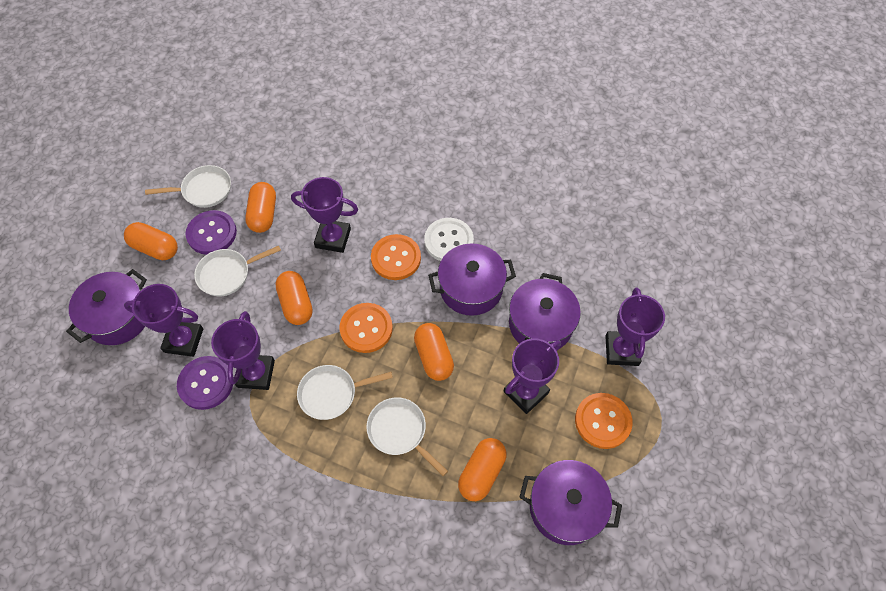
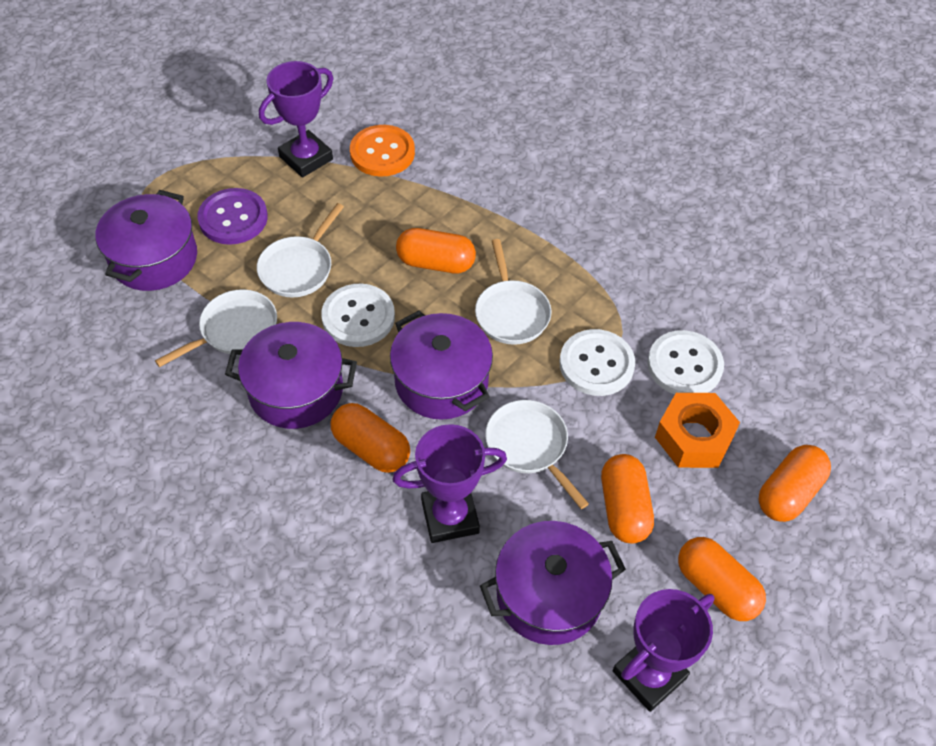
orange button: [340,303,393,353] [371,234,421,280] [575,393,633,449] = 3 -> [350,125,415,177] = 1
orange nut: none = 0 -> [655,393,740,468] = 1
purple button: [177,356,234,410] [185,210,237,255] = 2 -> [197,188,268,245] = 1
purple trophy: [124,284,203,357] [211,311,275,390] [291,177,358,253] [503,338,561,414] [605,287,665,366] = 5 -> [259,61,333,178] [392,424,507,543] [613,589,715,712] = 3
white button: [424,218,474,261] = 1 -> [321,284,395,347] [559,329,635,396] [648,330,724,394] = 3

